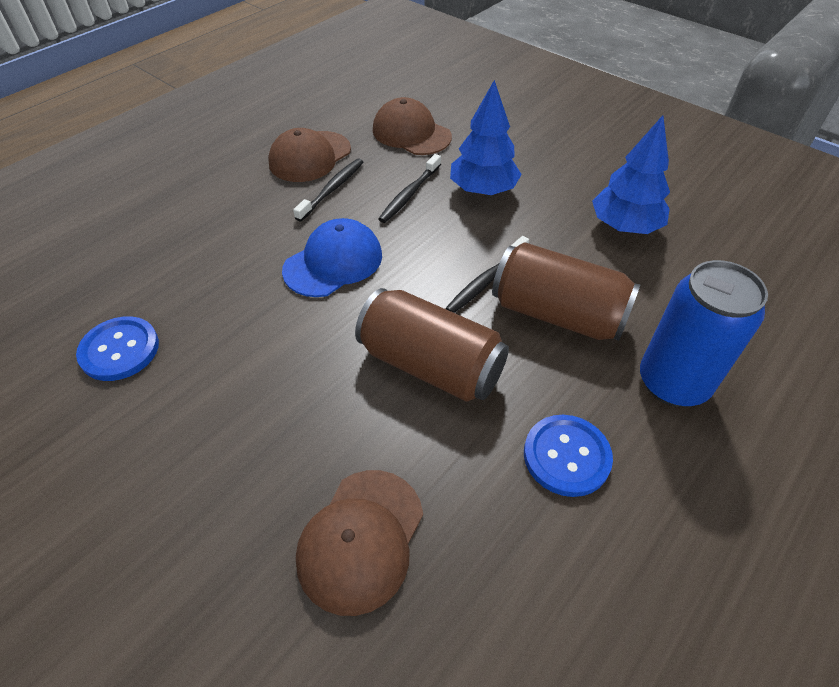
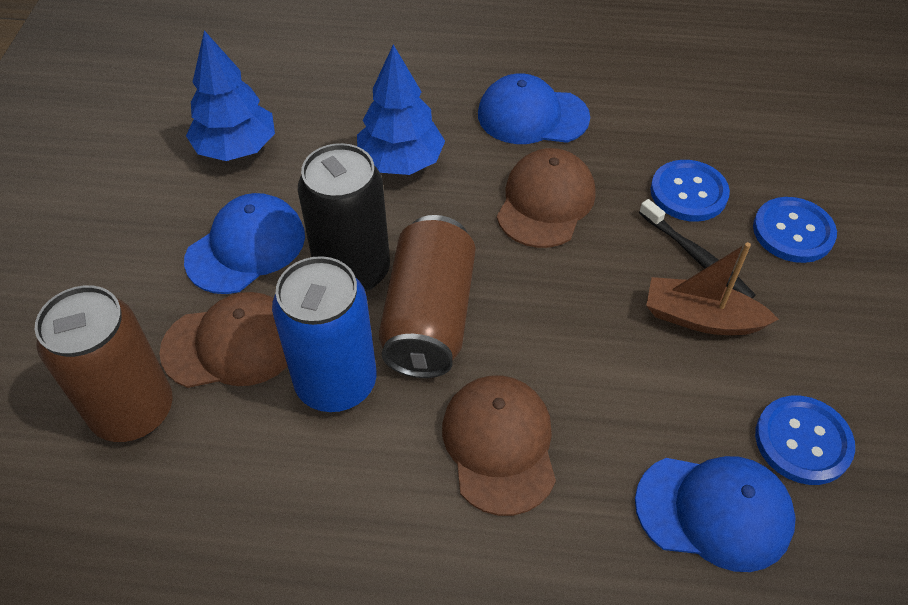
black can: none = 0 -> [298,143,390,292] = 1
black toothbrush: [293,159,363,221] [378,154,441,223] [445,236,529,313] = 3 -> [639,199,756,299] = 1
blue button: [76,316,159,381] [524,415,613,497] = 2 -> [650,160,730,222] [753,197,837,263] [755,396,855,485] = 3
blue cap: [282,218,382,297] = 1 -> [184,193,305,294] [478,73,590,144] [635,456,796,572] = 3
brown boat: none = 0 -> [646,242,779,335] = 1

